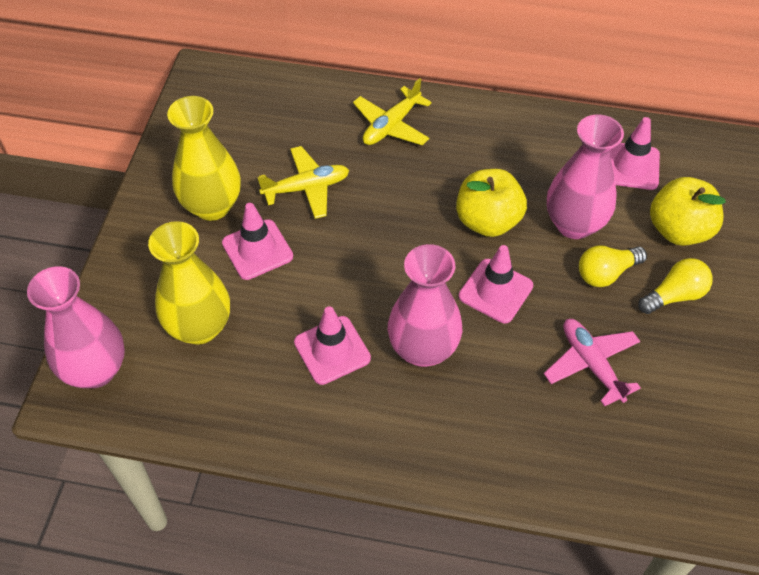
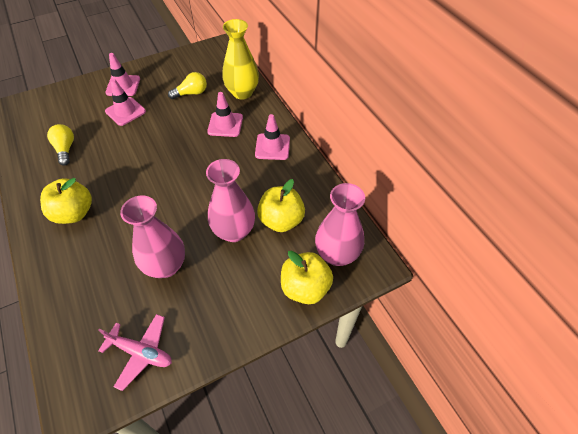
yellow apple: [456,169,527,237] [650,177,726,246] = 2 -> [40,178,92,224] [257,179,305,232] [281,251,333,304] = 3
yellow plane: [257,146,349,219] [353,78,432,145] = 2 -> none = 0
yellow vase: [148,221,230,345] [167,96,241,221] = 2 -> [222,19,259,100] = 1

